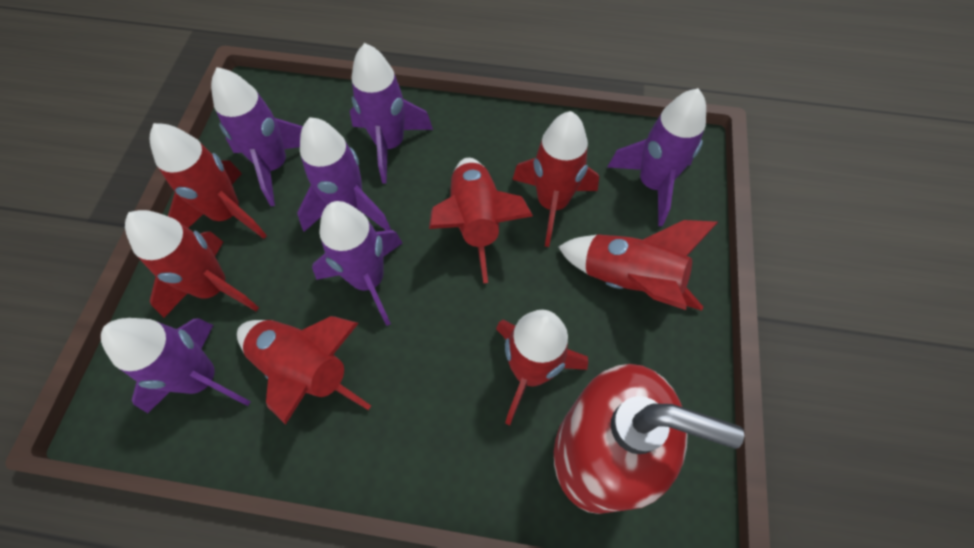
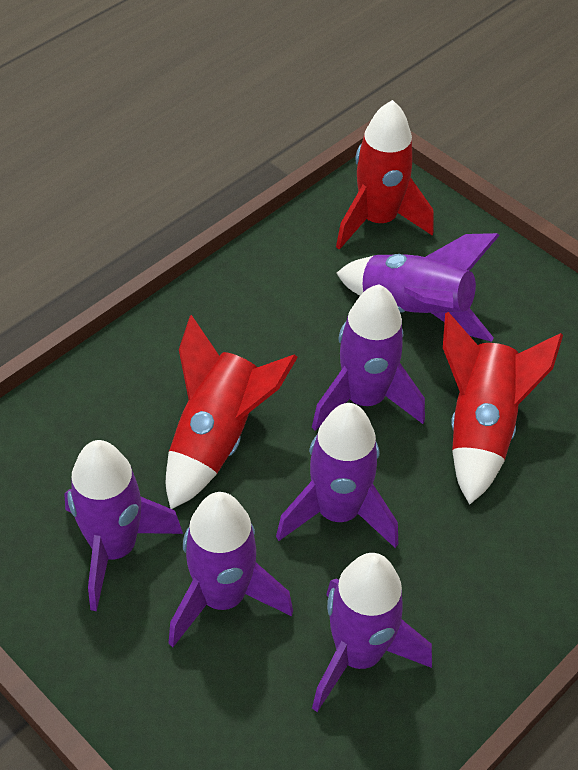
red rocket: [125,210,259,318] [150,123,267,239] [237,316,371,425] [429,158,533,283] [496,310,588,425] [512,111,599,247] [558,220,718,311] = 7 -> [166,315,298,509] [336,100,434,250] [443,312,563,505] = 3
red soap dispenser: [554,364,744,514] = 1 -> none = 0

